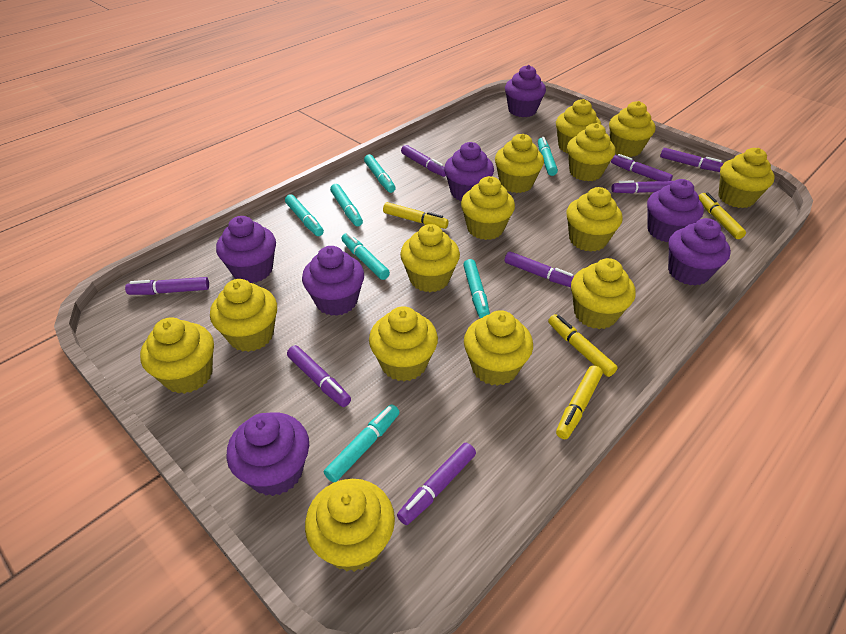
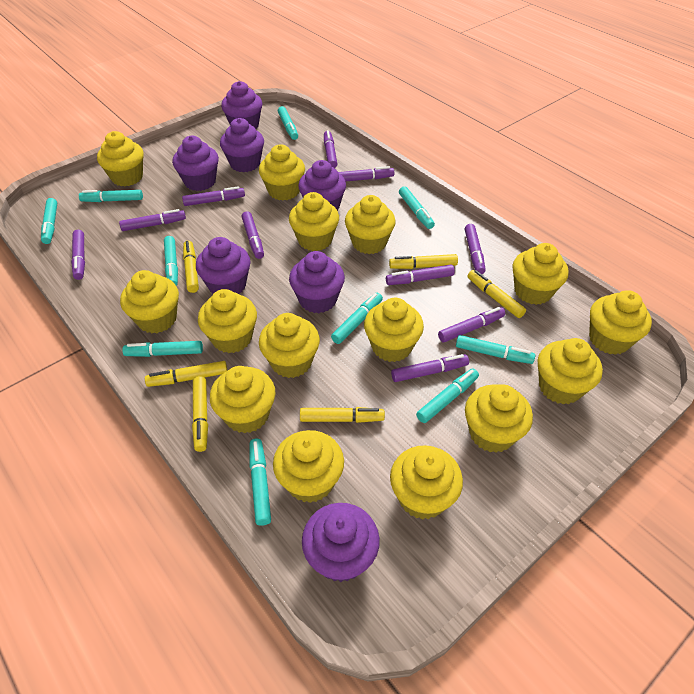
purple marker: [125,277,209,295] [287,345,351,407] [397,443,476,525] [401,145,446,177] [504,251,574,287] [611,154,673,181] [611,180,673,193] [660,148,724,172] = 8 -> [71,230,85,280] [119,209,186,231] [182,186,245,206] [242,212,264,259] [324,130,337,168] [338,166,394,182] [386,264,455,285] [391,354,469,382] [438,307,505,343] [465,224,486,274] = 10
turquoise marker: [285,194,324,236] [324,404,400,483] [330,184,363,226] [342,233,390,280] [364,154,396,193] [463,259,490,318] [538,137,558,176] = 7 -> [41,198,57,244] [79,190,143,202] [122,341,203,357] [164,236,178,286] [250,439,271,526] [278,106,298,140] [331,293,383,344] [399,186,435,229] [416,368,479,423] [456,335,535,364] = 10
yellow cupcake: [140,317,214,394] [210,279,277,352] [305,479,395,572] [369,306,438,381] [400,224,460,292] [461,176,515,240] [464,310,533,386] [495,134,544,193] [556,99,601,153] [566,187,623,252] [567,123,615,181] [571,258,636,329] [609,101,655,157] [718,148,775,208] = 14 -> [97,131,144,186] [120,270,179,333] [198,289,257,353] [210,366,276,434] [259,144,305,201] [259,313,320,378] [273,430,344,503] [289,192,339,251] [345,195,396,254] [364,298,424,362] [390,445,463,520] [465,384,533,453] [512,243,569,305] [538,338,603,405] [589,290,652,355] = 15
yellow marker: [383,202,449,229] [548,314,618,377] [556,365,603,439] [699,192,746,239] = 4 -> [145,361,228,387] [183,241,199,293] [192,376,208,452] [300,407,385,423] [389,254,458,269] [467,270,526,318] = 6

